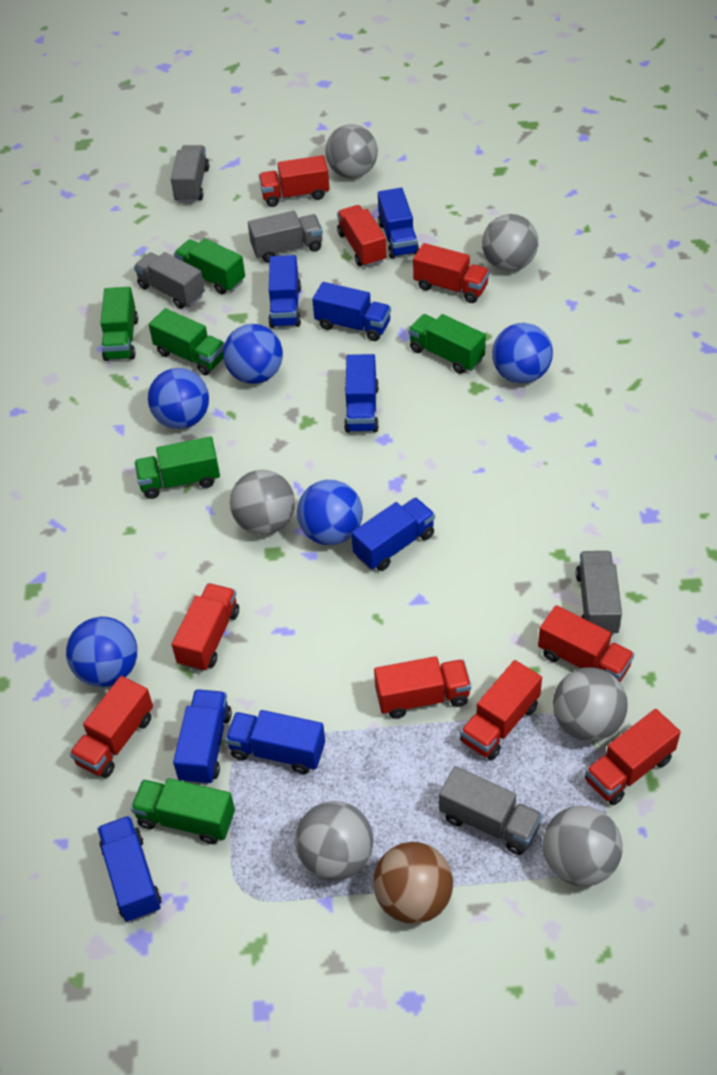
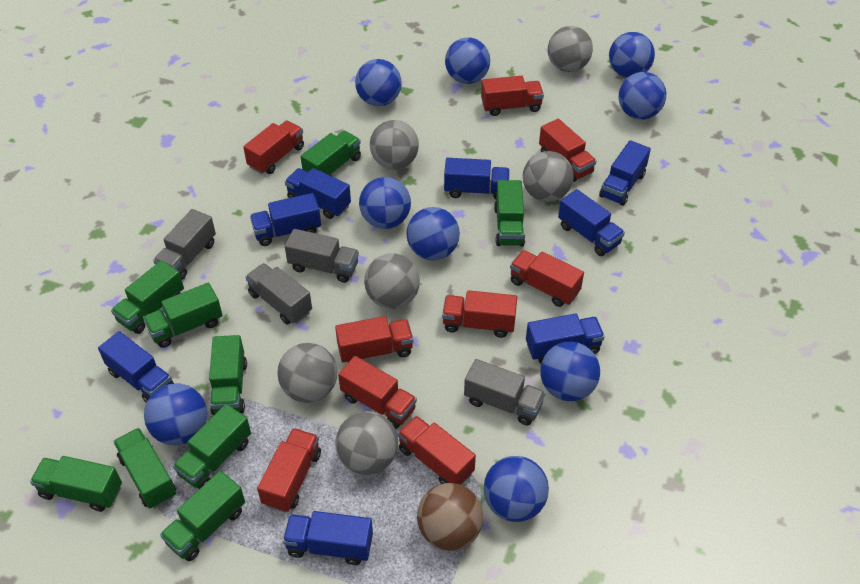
blue ball: [66,617,137,687] [148,368,209,429] [223,324,283,384] [297,480,363,545] [492,323,553,384] = 5 -> [144,383,207,445] [355,59,402,106] [359,177,411,229] [406,207,460,260] [445,37,490,84] [483,456,549,522] [540,342,600,401] [609,32,655,78] [619,72,666,120] = 9
green truck: [100,287,138,361] [131,778,235,844] [135,437,220,499] [149,308,225,375] [174,238,245,294] [408,314,486,374] = 6 -> [30,456,122,512] [111,260,184,334] [113,428,176,509] [143,283,223,348] [160,471,245,561] [173,404,251,489] [209,335,247,415] [301,131,361,176] [494,180,525,246] = 9
grey truck: [134,252,205,309] [171,145,209,203] [248,211,323,262] [439,766,543,855] [576,551,622,636] = 5 -> [153,209,216,280] [245,263,312,325] [285,229,359,283] [464,359,545,425] = 4

